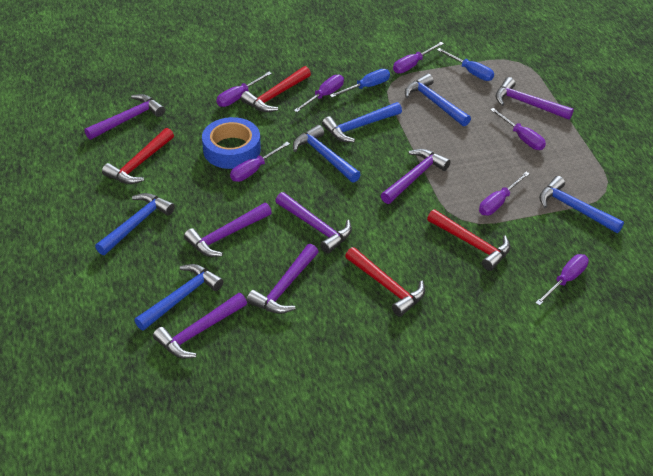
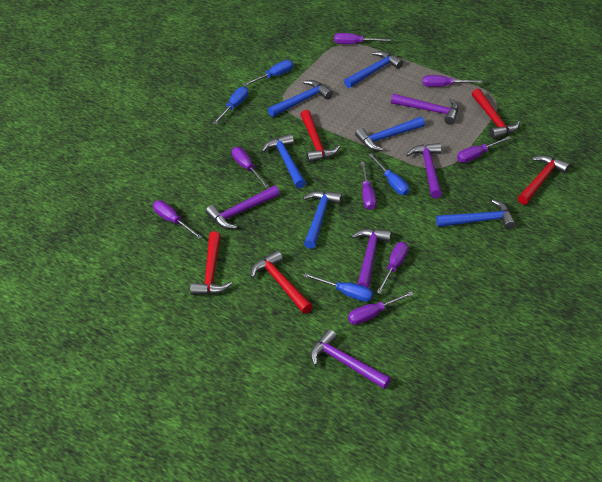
blue screwdriver: [330,69,390,98] [437,48,494,81] = 2 -> [213,87,248,124] [243,60,293,86] [304,273,373,302] [369,153,409,195] = 4
blue tape: [202,117,261,169] = 1 -> none = 0
purple hammer: [84,94,165,140] [153,293,247,359] [184,203,272,257] [247,244,319,314] [275,192,352,254] [381,149,450,204] [496,77,574,120] = 7 -> [206,186,280,229] [310,329,391,389] [351,229,391,288] [391,94,459,125] [406,143,442,198] = 5
purple screwdriver: [216,72,272,107] [230,142,290,182] [294,75,344,112] [393,42,444,73] [479,172,530,216] [490,108,546,150] [535,254,589,306] = 7 -> [153,200,202,239] [232,147,269,188] [334,33,391,44] [348,291,414,325] [360,162,376,210] [376,242,408,294] [422,75,482,87] [457,136,511,163] = 8
red hammer: [102,128,174,184] [241,66,311,112] [345,247,425,317] [427,209,510,271] = 4 -> [190,231,232,295] [251,251,313,314] [300,110,340,162] [472,89,520,139] [518,155,570,205] = 5

